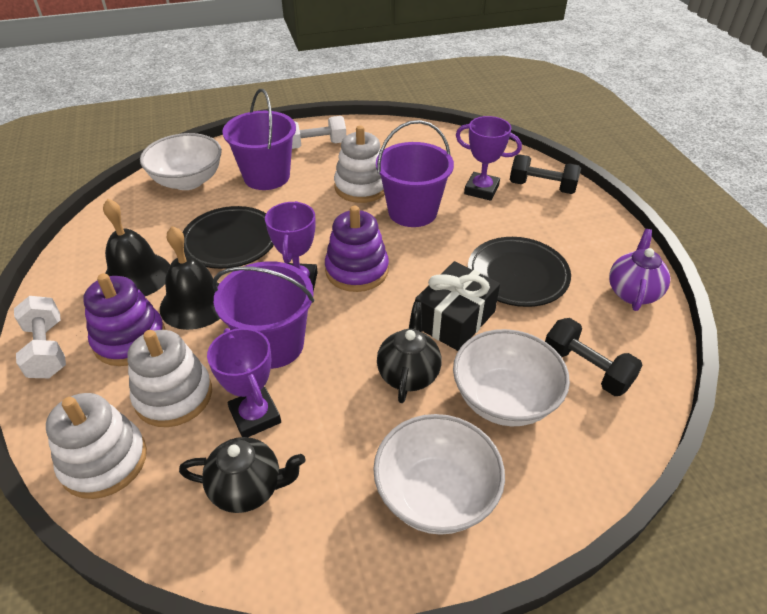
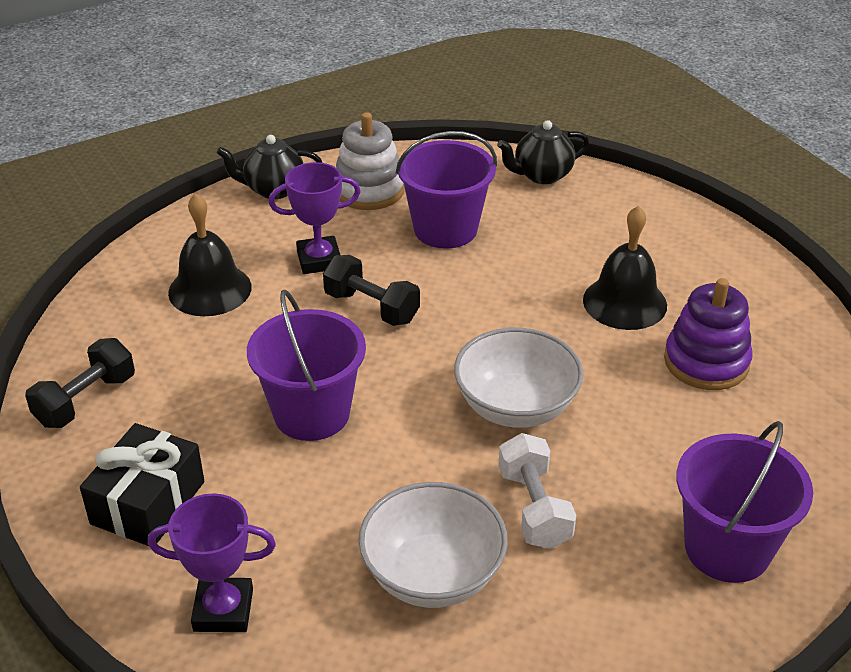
black plate: [182,206,274,269] [468,237,571,307] = 2 -> none = 0
purple stacking toy: [83,273,165,366] [325,206,389,292] = 2 -> [664,278,753,390] = 1
purple teapot: [609,229,670,311] = 1 -> none = 0
purple trophy: [207,328,281,437] [265,201,318,292] [456,116,522,201] = 3 -> [148,493,276,632] [268,162,361,274] = 2
white bowl: [140,133,222,190] [373,414,505,535] [453,329,570,426] = 3 -> [359,482,508,608] [454,328,584,428] = 2
white dumbbell: [14,296,66,378] [292,116,346,149] = 2 -> [498,433,576,549] = 1
white stacking toy: [46,393,147,499] [127,330,212,427] [334,125,385,203] = 3 -> [336,112,405,210] = 1

